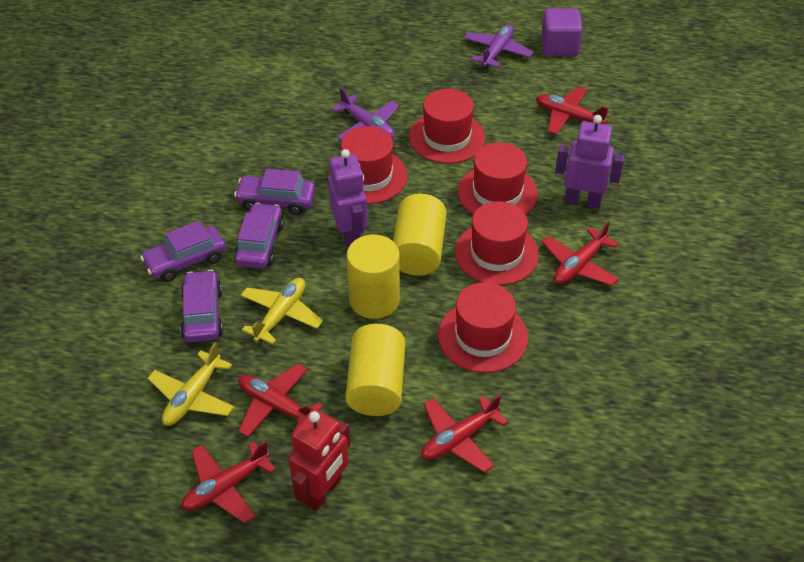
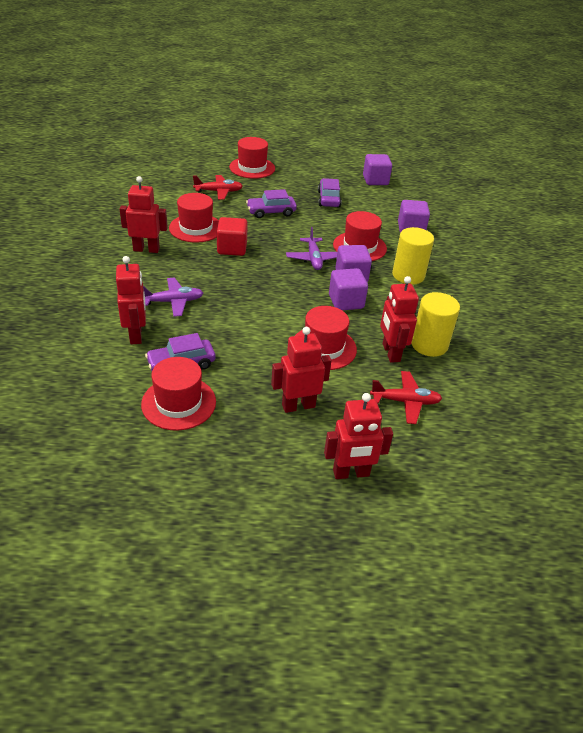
purple car: [140,221,226,282] [180,270,223,342] [234,169,315,215] [234,203,284,269] = 4 -> [145,333,215,371] [246,189,297,218] [318,178,342,207] = 3
purple cube: [541,8,583,56] = 1 -> [329,268,368,310] [335,245,372,282] [363,154,392,185] [398,200,430,233] = 4
purple robot: [328,149,368,250] [555,115,624,209] = 2 -> none = 0
red cube: none = 0 -> [217,217,248,256] = 1
red plane: [181,441,276,524] [238,364,323,437] [421,394,508,473] [536,87,609,134] [542,221,619,286] = 5 -> [193,175,243,200] [370,371,442,424] = 2
red robot: [288,409,350,511] = 1 -> [116,256,146,344] [120,176,168,253] [271,327,331,413] [324,393,393,479] [380,276,419,363] = 5
yellow cylinder: [345,324,405,416] [347,235,400,319] [393,193,447,276] = 3 -> [392,227,434,285] [411,292,460,357] = 2
yellow plane: [148,342,234,426] [241,278,323,344] = 2 -> none = 0

